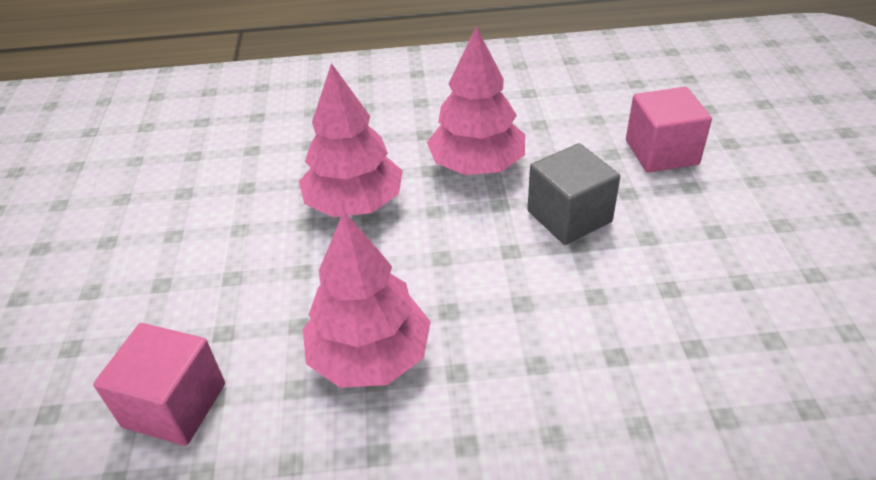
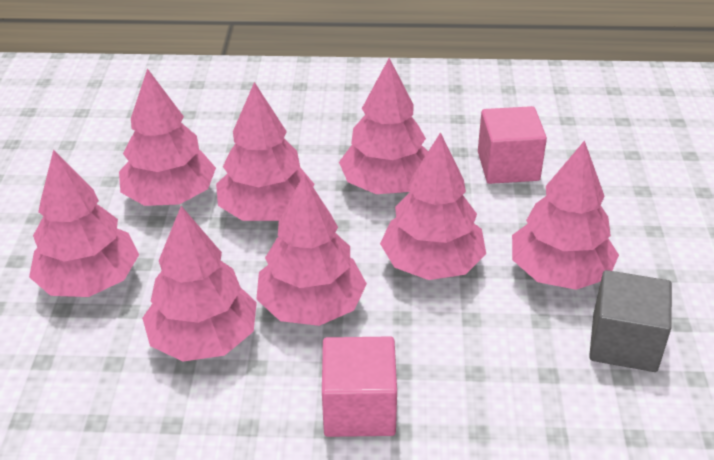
pink tree: [299,63,403,217] [303,211,431,388] [427,26,525,175] = 3 -> [29,149,139,297] [119,68,216,206] [142,206,257,362] [216,82,314,221] [256,174,367,326] [339,58,428,194] [380,132,486,280] [512,140,619,290] = 8

